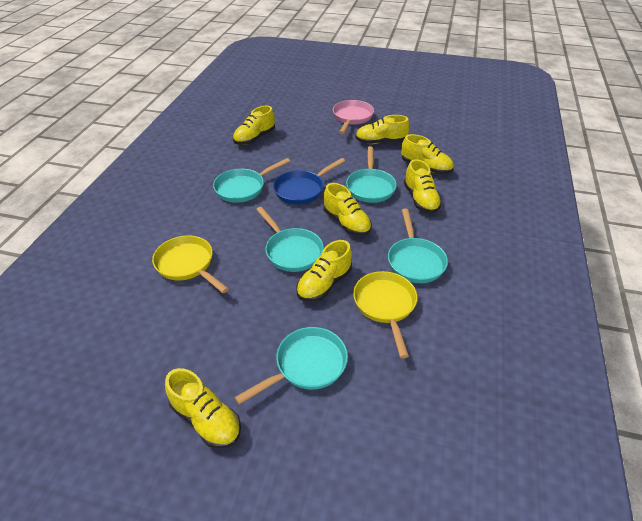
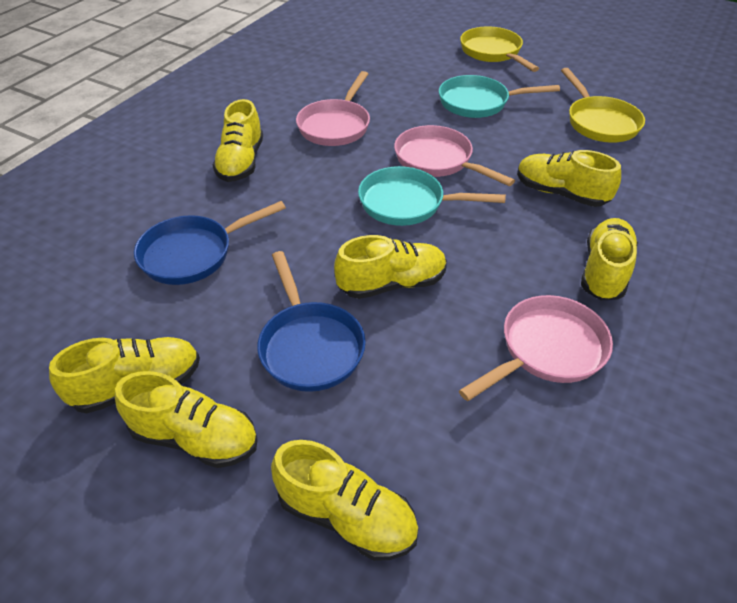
blue pan: [273,158,345,205] = 1 -> [134,201,286,285] [257,251,366,392] = 2
pink pan: [333,100,374,134] = 1 -> [296,71,370,146] [394,125,515,186] [459,295,613,401] = 3
turquoise pan: [213,158,290,203] [234,327,348,405] [256,207,324,272] [346,146,397,203] [388,209,448,283] = 5 -> [358,166,506,226] [439,75,560,118] = 2

